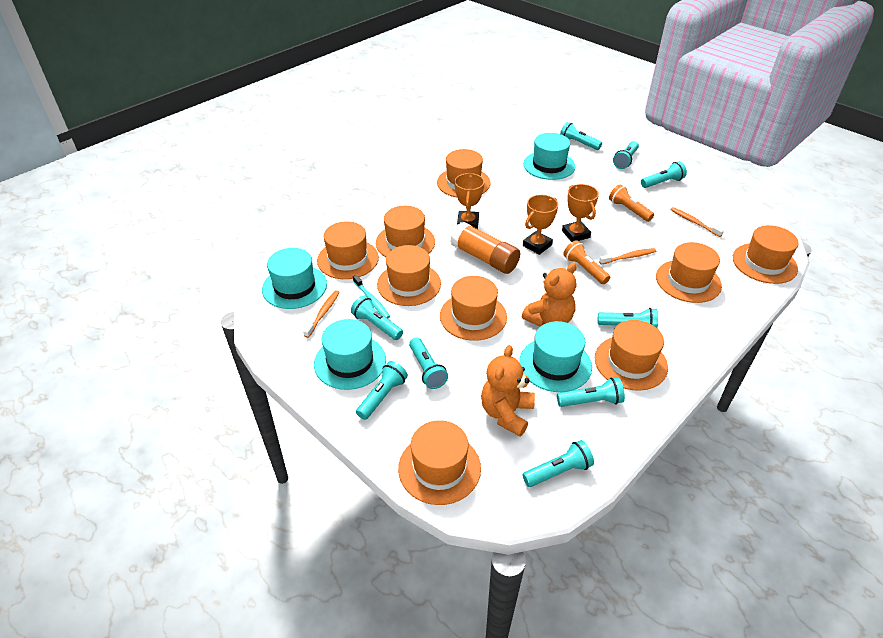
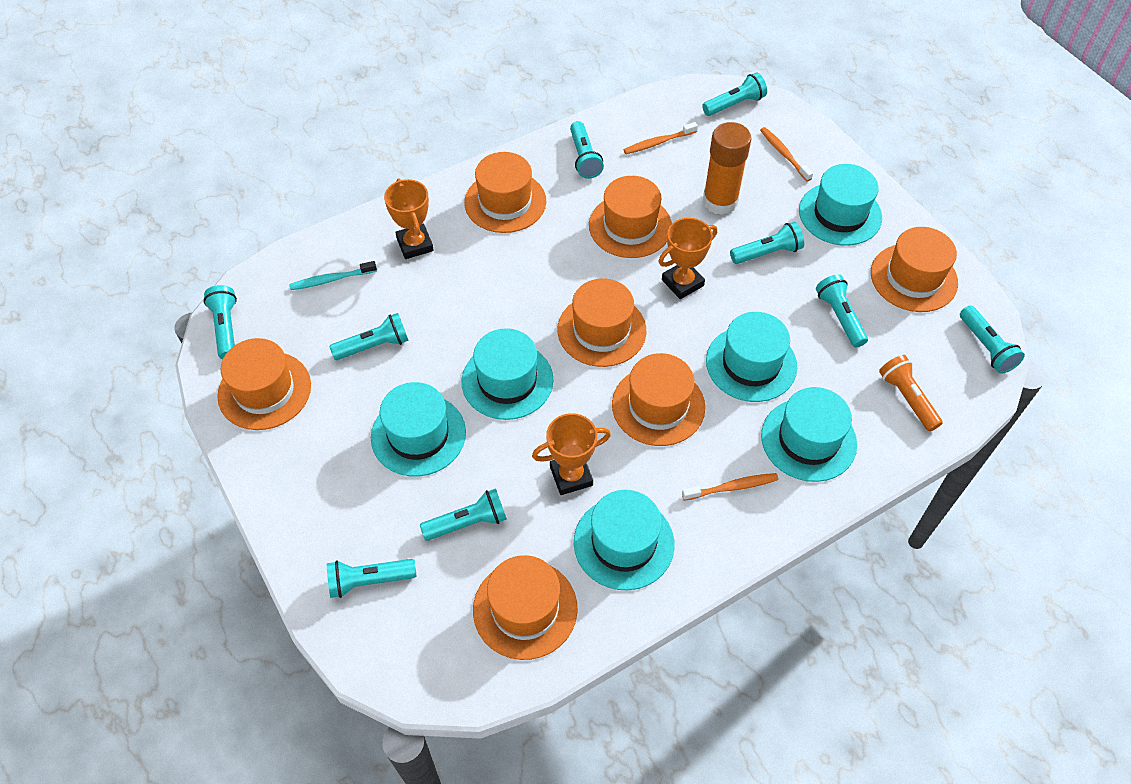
orange flashlight: [563,240,610,284] [609,184,654,222] = 2 -> [879,355,943,431] = 1
orange hat: [317,221,379,279] [376,206,435,257] [377,245,441,306] [398,420,481,505] [437,149,491,197] [440,276,507,341] [595,320,668,391] [656,242,722,303] [733,225,799,284] = 9 -> [217,338,311,430] [464,152,546,233] [473,555,578,660] [557,278,646,367] [589,176,672,258] [612,353,705,446] [871,227,958,312] = 7
orange teddy bear: [481,345,535,436] [522,263,577,327] = 2 -> none = 0
turquoise hat: [262,248,327,309] [314,319,386,390] [519,321,592,392] [523,133,576,180] = 4 -> [371,382,466,476] [461,328,553,420] [574,490,674,590] [706,312,797,402] [761,387,857,482] [799,164,882,246] = 6

